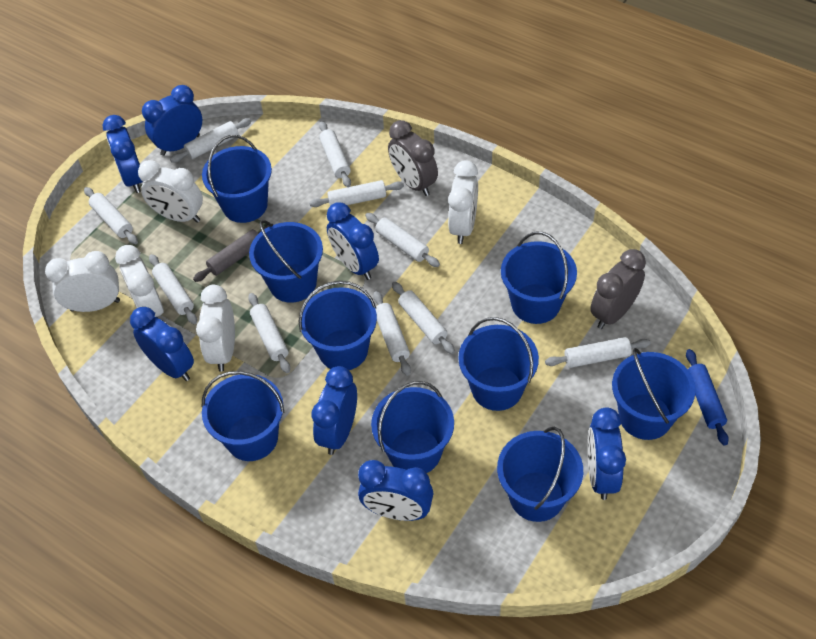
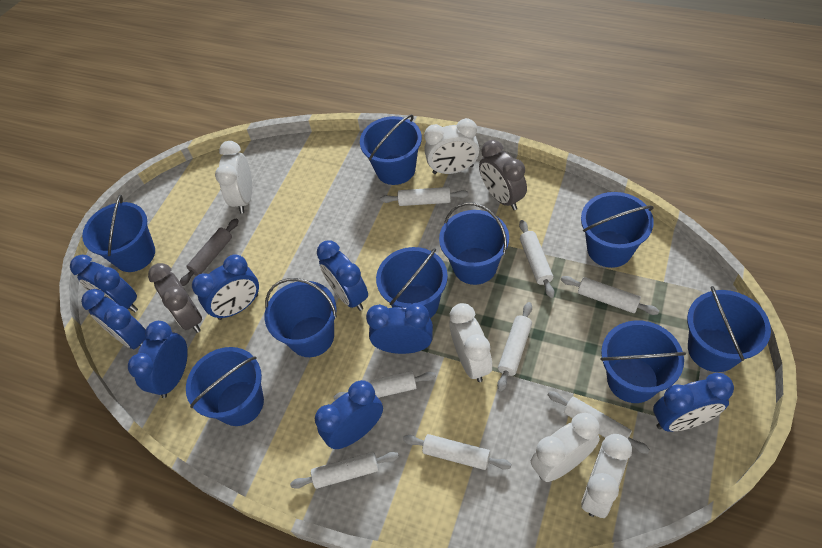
blue clock: [102,115,143,193] [130,307,194,381] [142,85,202,156] [311,366,357,455] [327,202,379,280] [358,460,433,521] [587,407,626,500] = 7 -> [70,255,138,312] [81,289,147,349] [128,321,188,398] [192,255,259,320] [315,380,383,449] [317,240,368,311] [366,303,433,354] [653,373,734,432] = 8
blue rolling pin: [686,349,729,446] = 1 -> none = 0
white rolling pin: [84,187,138,244] [149,254,197,324] [170,118,252,163] [248,293,290,373] [309,180,404,207] [319,121,351,187] [365,213,440,267] [373,291,411,376] [392,282,455,354] [545,337,651,368] = 10 -> [290,452,399,489] [334,371,436,400] [380,187,469,206] [403,434,511,470] [497,302,532,391] [519,220,554,298] [548,391,650,454] [561,276,659,315] = 8

